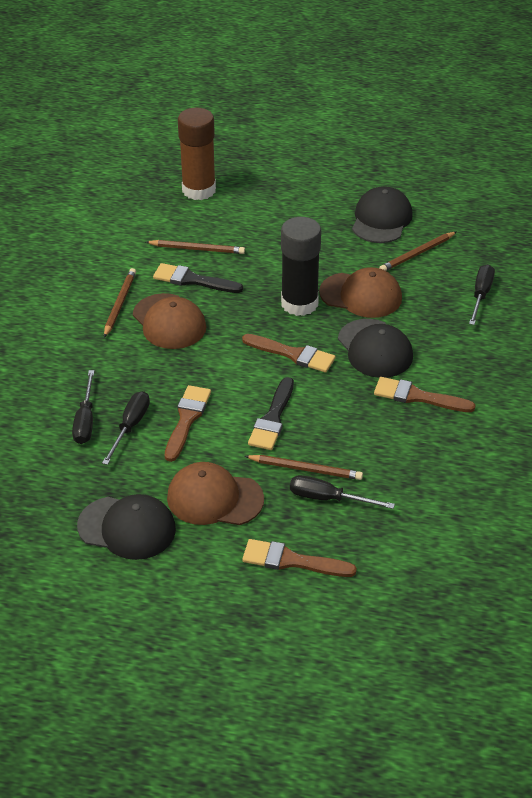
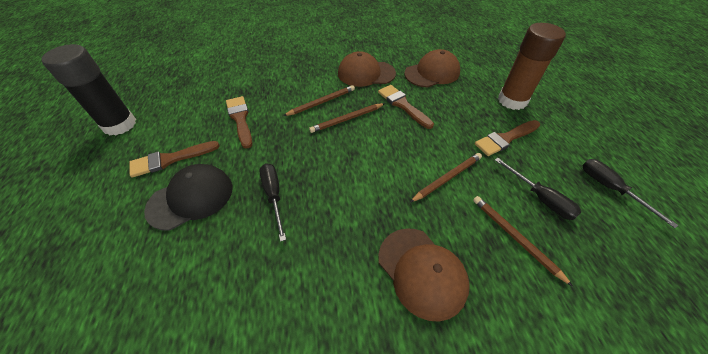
black brush: [153,263,243,293] [248,377,294,450] = 2 -> none = 0
black cap: [77,494,176,560] [338,319,413,378] [352,186,413,243] = 3 -> [144,164,232,230] = 1
black screwdriver: [72,370,94,444] [102,391,150,465] [290,475,395,509] [469,264,495,325] = 4 -> [259,163,286,242] [495,158,581,220] [582,159,678,228] = 3

